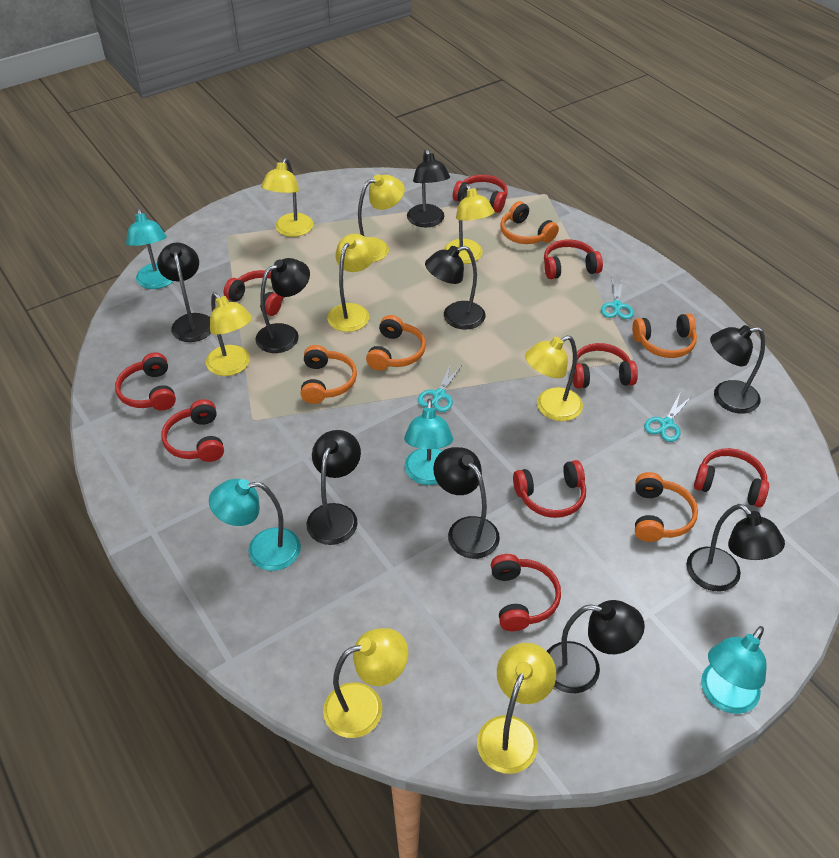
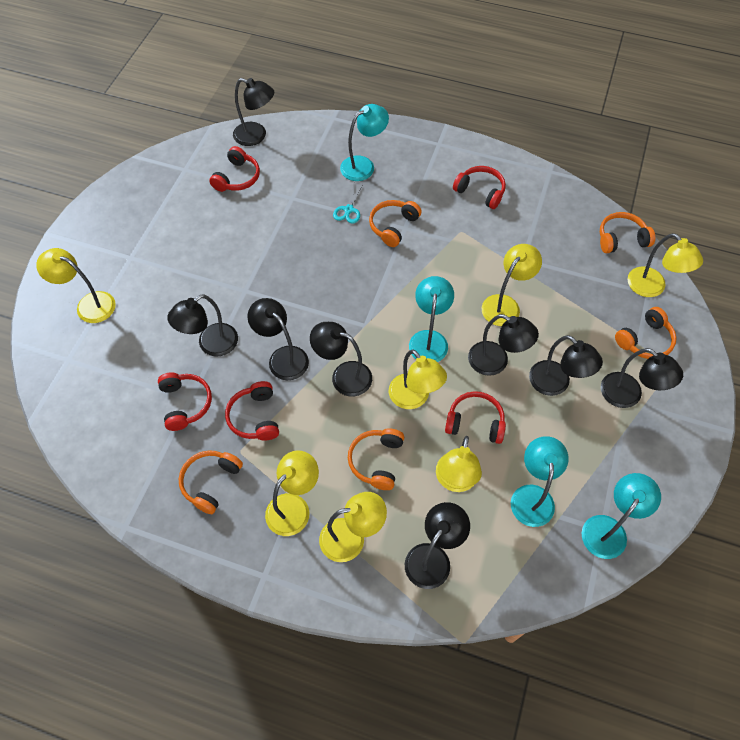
black lamp: [157,243,211,342] [255,258,310,353] [306,430,361,545] [407,149,450,228] [425,246,485,329] [433,447,500,559] [547,600,645,693] [686,504,785,592] [710,325,765,414] = 9 -> [167,294,238,356] [233,78,274,146] [247,298,309,380] [310,322,372,396] [405,502,470,589] [468,314,539,376] [529,335,603,396] [601,348,683,408] = 8
red headphones: [115,352,176,411] [161,399,224,462] [223,270,284,316] [453,175,508,213] [491,554,561,631] [513,460,586,518] [544,239,603,279] [572,343,638,388] [694,448,769,507] = 9 -> [158,372,212,431] [209,146,260,192] [225,381,279,441] [445,391,506,444] [453,166,506,209] = 5
turquoise scissors: [418,363,462,412] [601,277,634,319] [644,393,692,442] = 3 -> [333,184,363,224] = 1
yellow lamp: [206,292,252,376] [261,158,313,237] [323,628,408,738] [327,234,375,332] [358,174,405,262] [444,184,495,264] [477,643,556,774] [525,335,583,421] = 8 -> [36,248,116,323] [265,450,319,536] [319,492,387,562] [389,350,447,409] [436,436,482,492] [482,244,542,326] [628,233,703,297] = 7

